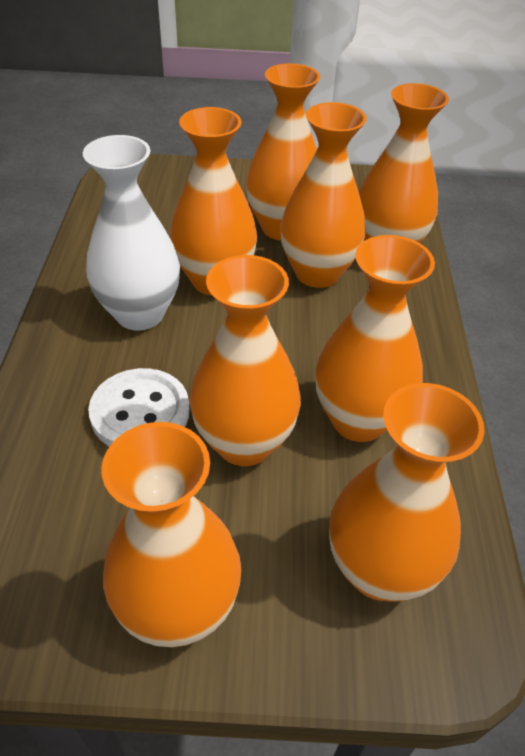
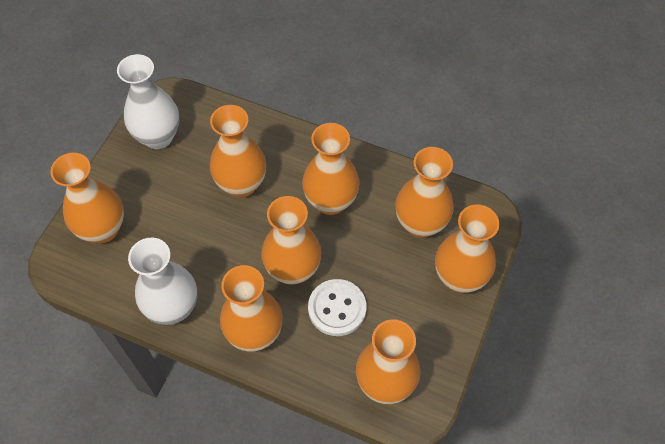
white vase: [83,135,180,331] = 1 -> [117,54,180,149] [128,238,197,325] = 2

